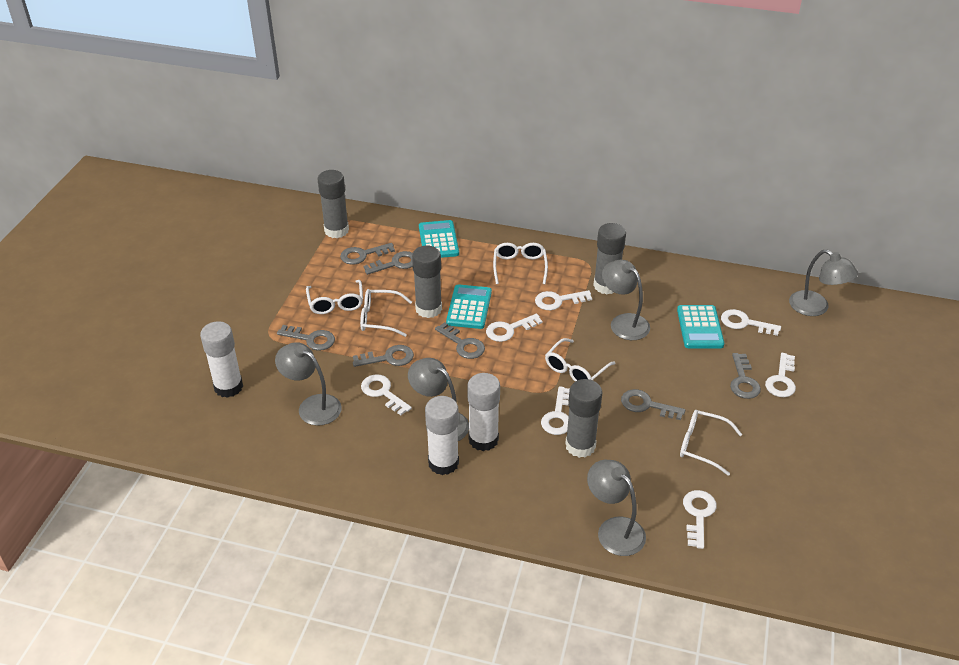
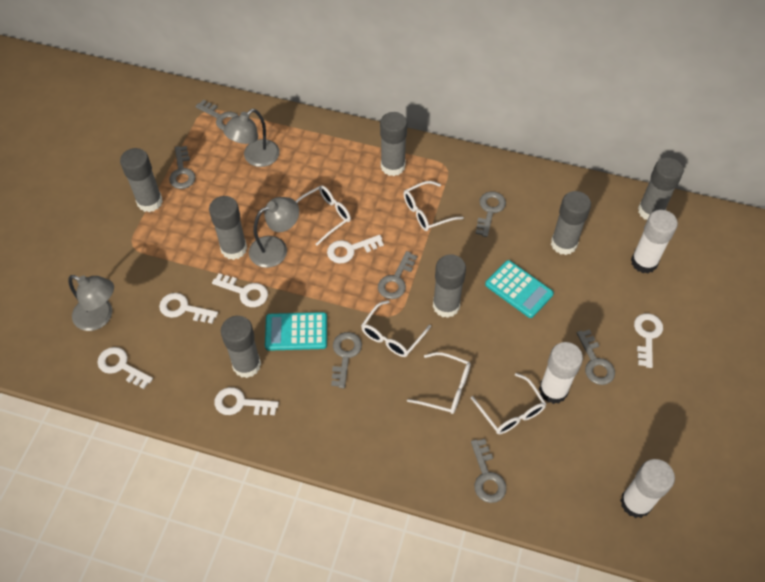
grey glue stick: [317,170,349,238] [412,246,442,318] [565,379,602,458] [593,223,626,294] = 4 -> [120,148,163,212] [209,196,247,260] [221,316,261,378] [380,112,407,176] [433,254,466,318] [551,191,591,255] [638,157,683,220] = 7
grey lamp: [275,342,342,426] [408,358,469,441] [587,460,646,556] [602,260,650,340] [789,250,858,316] = 5 -> [68,275,114,331] [223,109,280,167] [249,197,299,268] = 3
turquoise calculator: [419,220,459,258] [446,284,492,329] [677,305,724,348] = 3 -> [265,312,327,351] [485,260,554,318] = 2
white key: [361,375,412,415] [486,314,543,342] [535,290,592,310] [541,386,570,435] [683,490,717,549] [721,309,781,336] [765,353,796,397] = 7 -> [98,347,153,389] [159,293,218,324] [212,273,268,307] [215,387,279,415] [327,235,384,264] [634,313,663,368] = 6

